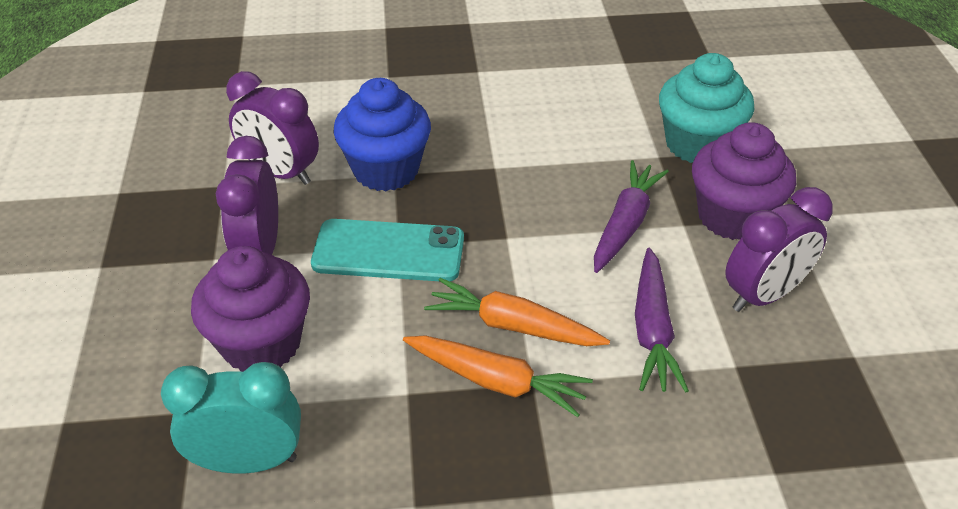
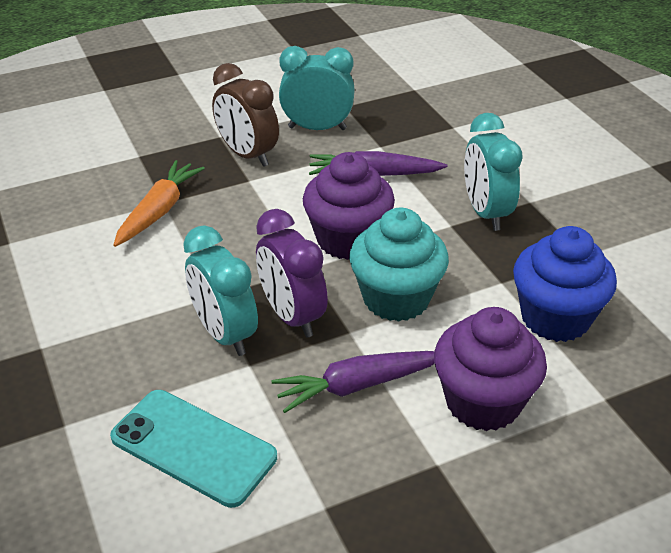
brown clock: none = 0 -> [212,63,279,167] = 1
orange carrot: [403,335,593,417] [424,278,610,346] = 2 -> [113,160,205,247] = 1
purple clock: [216,136,278,255] [226,71,319,185] [725,187,833,312] = 3 -> [256,209,328,338] = 1
turquoise clock: [161,362,301,474] = 1 -> [183,225,258,356] [279,46,355,130] [464,113,523,231] = 3

